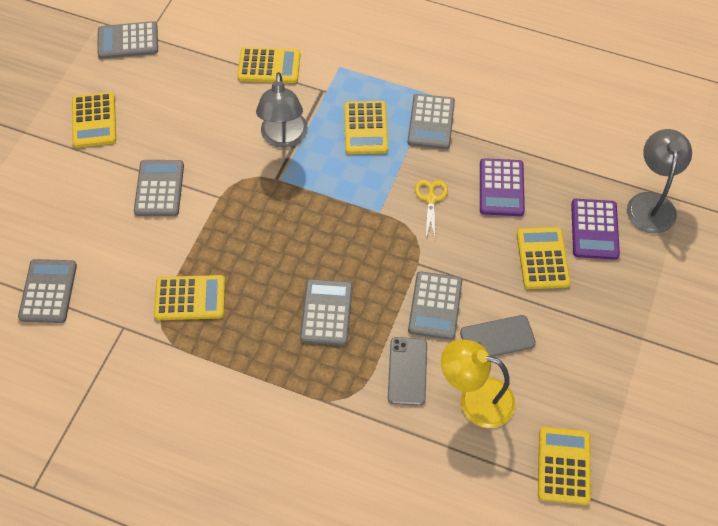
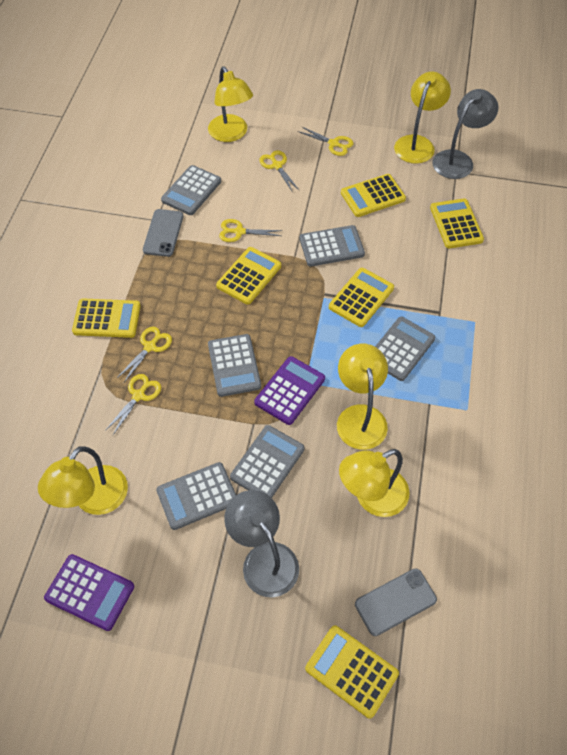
yellow lamp: [441,339,515,428] = 1 -> [38,446,128,515] [208,66,253,142] [337,344,388,450] [339,449,409,517] [394,72,451,164] = 5
yellow scissors: [415,179,448,239] = 1 -> [105,374,161,435] [117,327,172,382] [219,219,283,242] [259,150,299,191] [298,126,354,156] = 5

